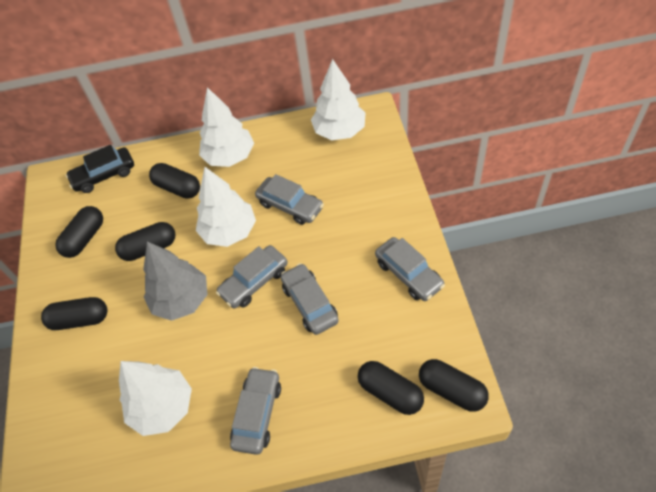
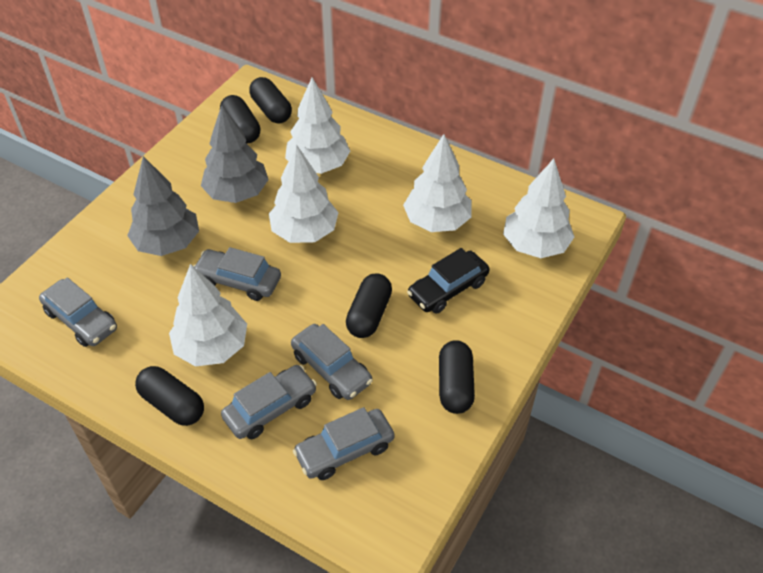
black capsule: [41,297,108,330] [55,206,103,258] [115,222,175,261] [149,163,200,199] [358,361,424,415] [419,359,489,412] = 6 -> [135,366,204,426] [220,95,261,143] [249,77,292,123] [346,273,392,338] [439,340,475,414] = 5
grey tree: [143,242,207,321] = 1 -> [127,156,199,256] [201,105,269,203] = 2
white tree: [119,361,192,436] [196,167,256,247] [199,87,254,167] [311,59,365,140] = 4 -> [169,264,247,367] [269,144,339,243] [285,77,350,174] [403,134,471,232] [503,159,574,258] = 5

